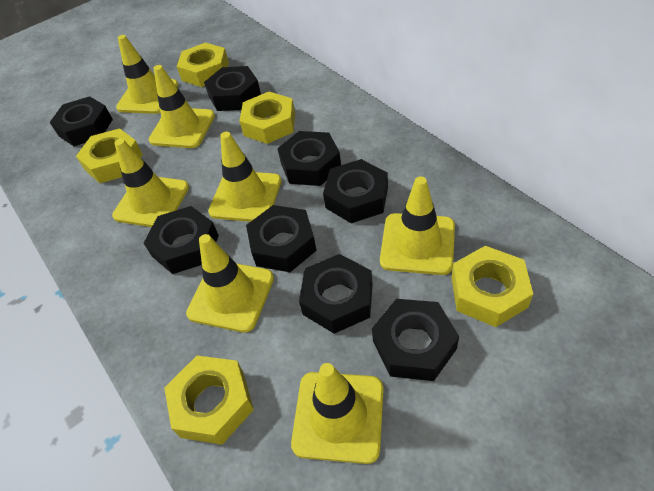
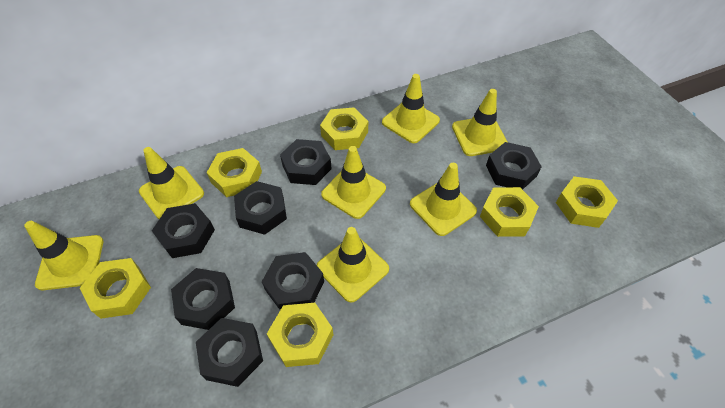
black nut: [50,96,113,146] [144,206,219,274] [204,66,261,111] [246,205,317,272] [277,131,341,186] [299,254,373,334] [323,159,388,223] [372,299,459,381] = 8 -> [152,203,215,258] [171,268,235,330] [196,318,263,387] [234,181,287,235] [262,252,324,310] [280,139,332,185] [486,142,542,190] = 7
yellow nut: [76,128,143,183] [164,356,254,444] [177,43,229,87] [239,92,295,144] [451,246,533,327] = 5 -> [80,258,151,319] [207,148,262,197] [267,303,334,367] [320,107,368,150] [480,187,539,237] [556,176,618,228] = 6

